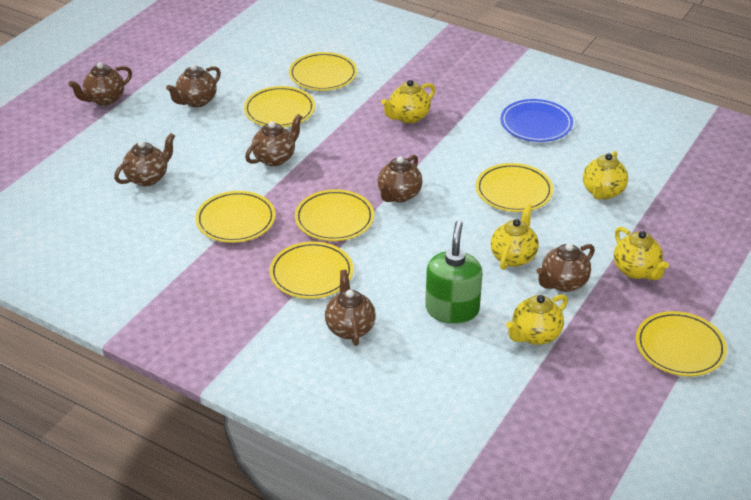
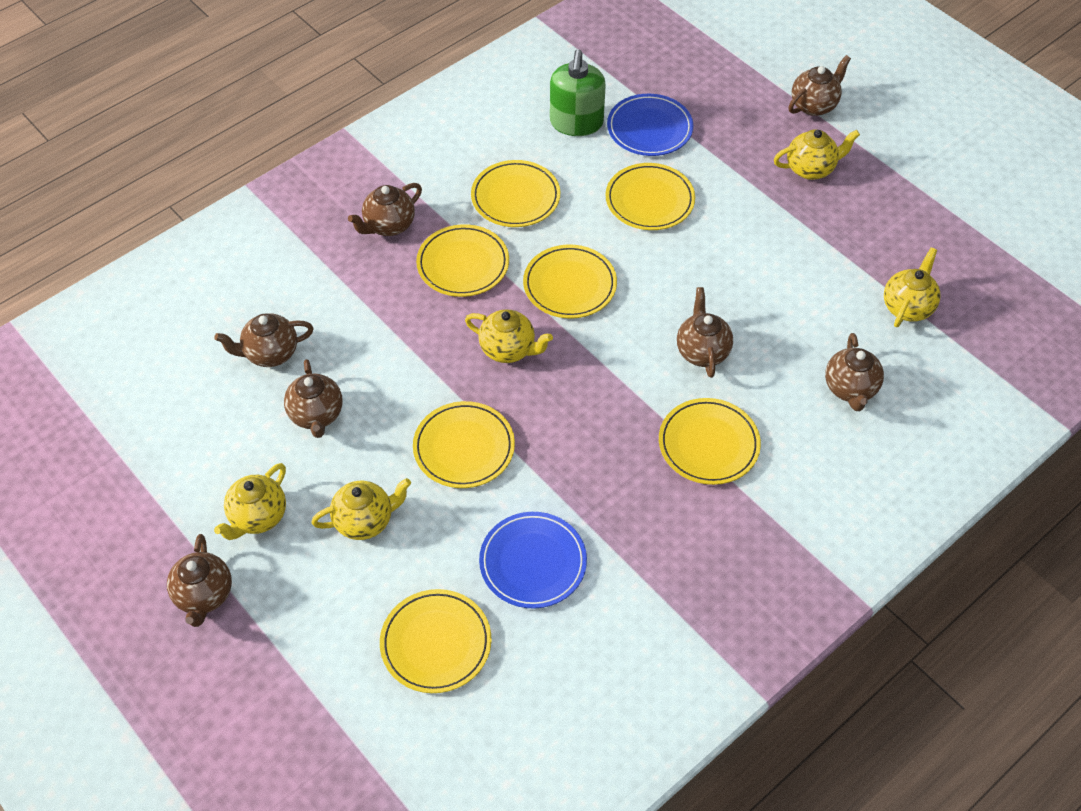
blue plate: [500,99,573,142] = 1 -> [479,512,587,609] [607,94,693,156] = 2

